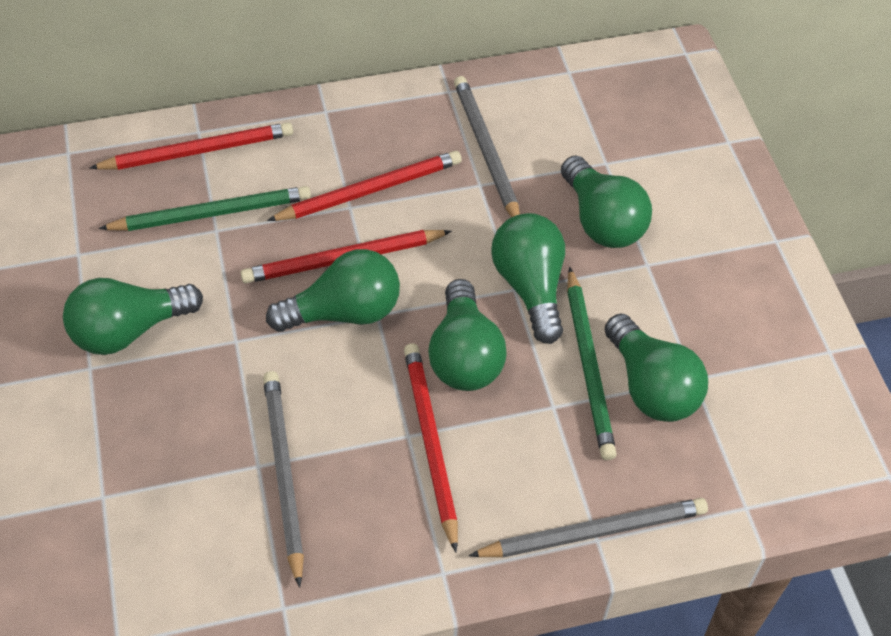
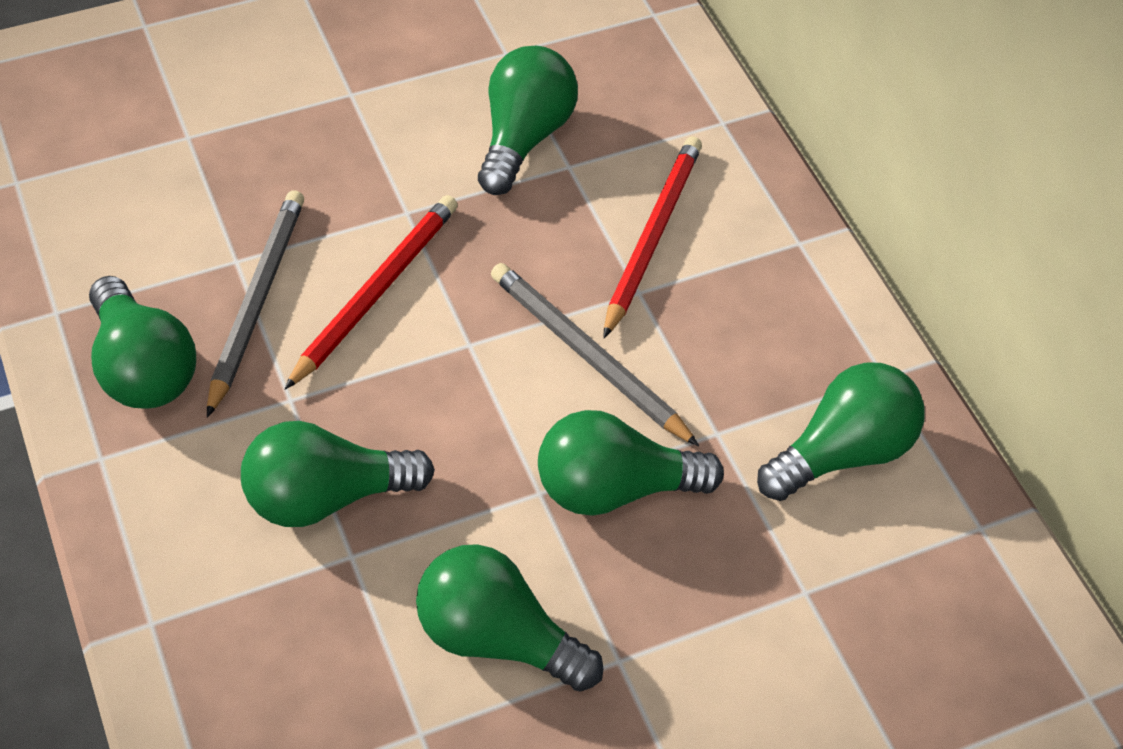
green pencil: [99,186,311,231] [567,267,617,460] = 2 -> none = 0
grey pencil: [263,371,304,588] [454,76,520,217] [469,498,708,558] = 3 -> [207,190,304,418] [491,263,699,446] = 2
red pencil: [90,122,293,170] [240,230,452,284] [267,151,462,221] [404,343,458,552] = 4 -> [285,195,458,389] [604,136,702,338] = 2

